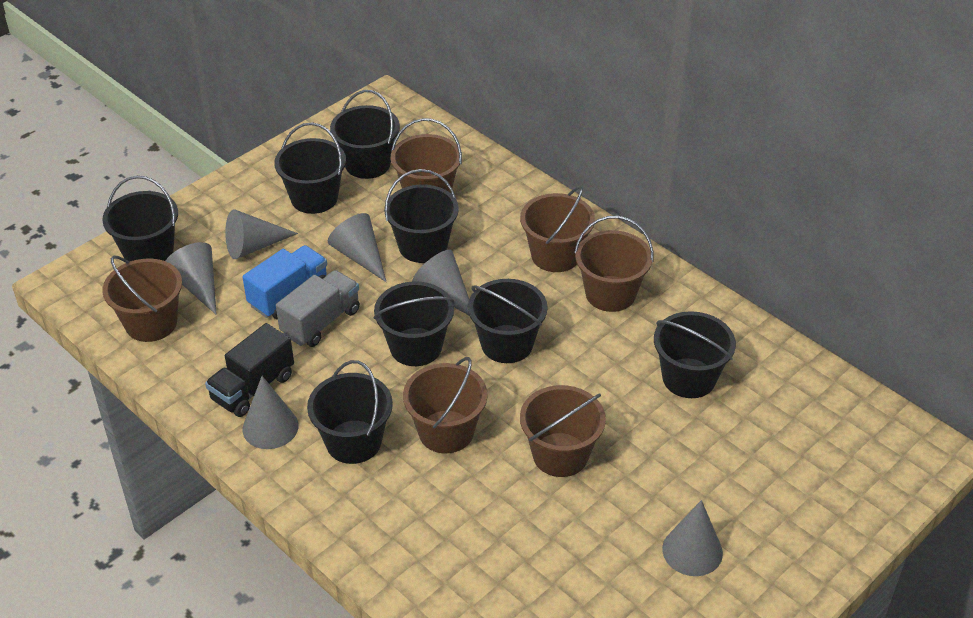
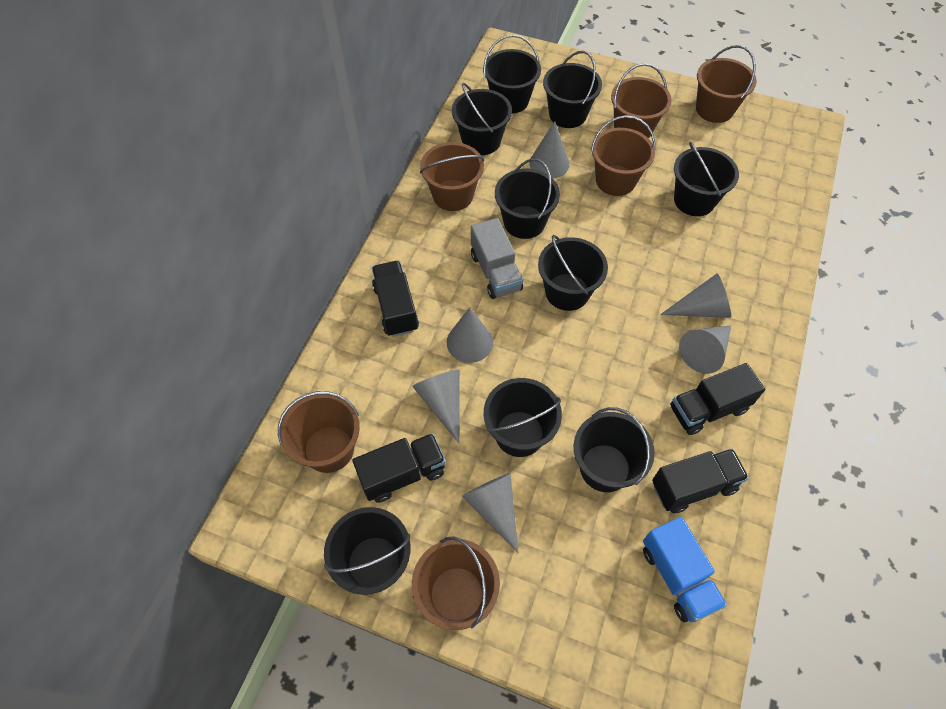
black bucket: [102,176,178,262] [274,122,346,214] [307,360,393,464] [330,90,400,179] [373,281,454,366] [384,169,459,263] [468,279,548,363] [654,311,736,398] = 8 -> [324,507,411,595] [452,83,512,155] [483,35,541,114] [484,378,562,457] [495,158,560,239] [538,235,608,311] [543,51,602,128] [574,407,655,492] [674,142,739,216] = 9
black truck: [205,323,294,417] = 1 -> [352,433,446,503] [372,261,419,337] [652,449,749,513] [670,363,765,435] = 4

